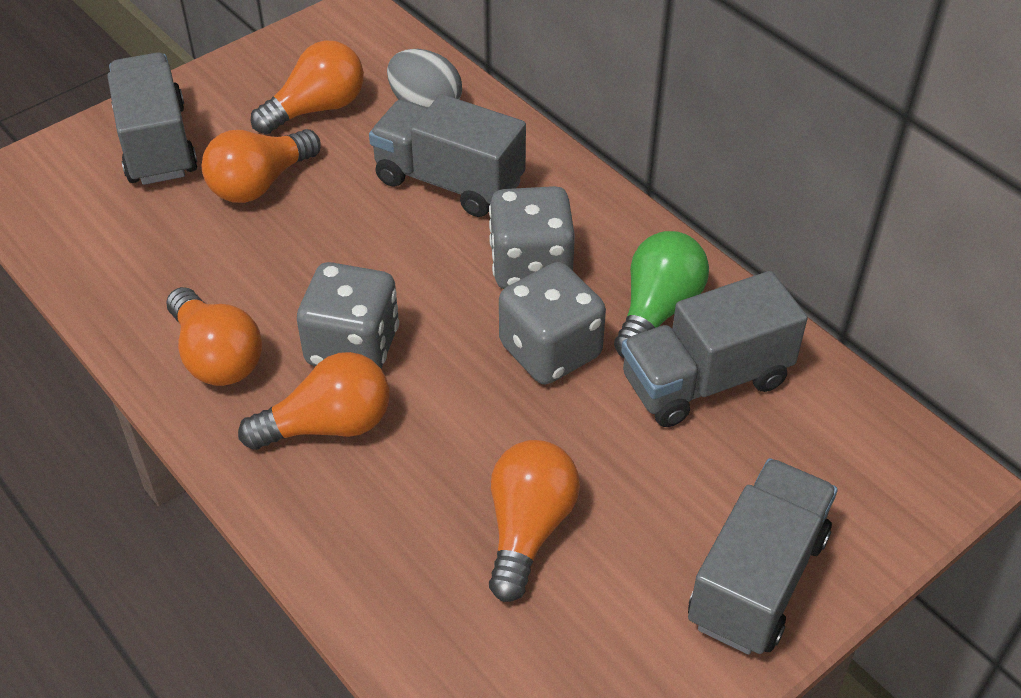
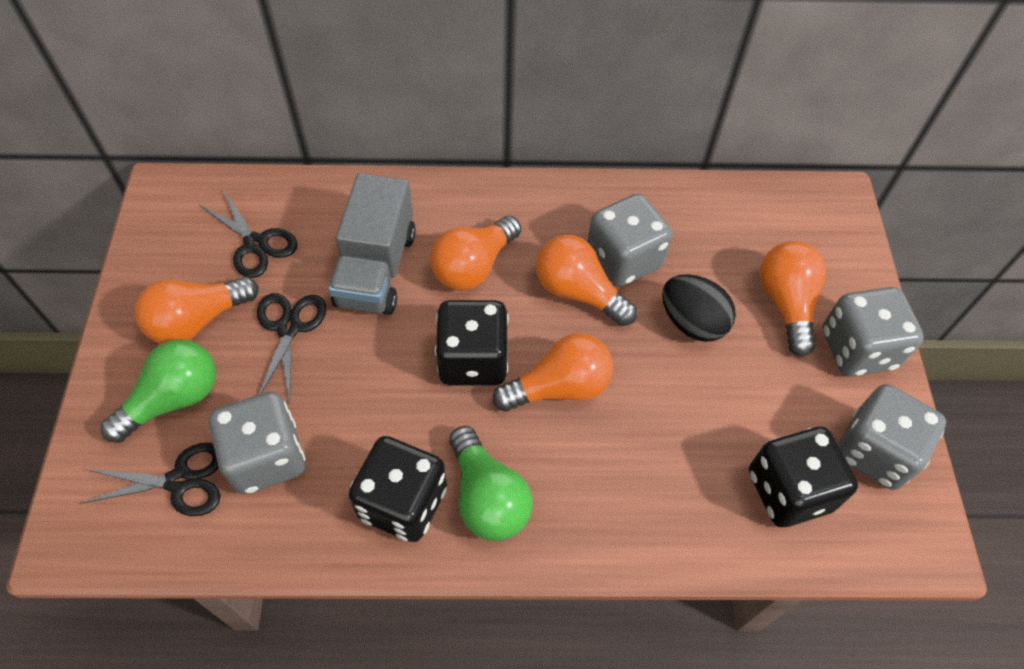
black dice: none = 0 -> [349,436,447,542] [435,300,509,386] [749,427,858,527] = 3
black egg: none = 0 -> [662,274,736,342] = 1
black scissors: none = 0 -> [80,443,221,516] [199,189,297,278] [257,293,327,404] = 3
green light bulb: [614,231,709,358] = 1 -> [100,339,216,443] [449,426,533,541] = 2
grey dice: [297,262,399,369] [489,186,575,289] [499,262,606,384] = 3 -> [209,392,305,494] [587,194,673,287] [822,287,924,377] [838,384,946,490] = 4
grey egg: [387,49,462,108] = 1 -> none = 0
grey truck: [107,52,198,185] [369,94,526,217] [621,271,808,427] [688,458,838,655] = 4 -> [328,173,416,315] = 1

